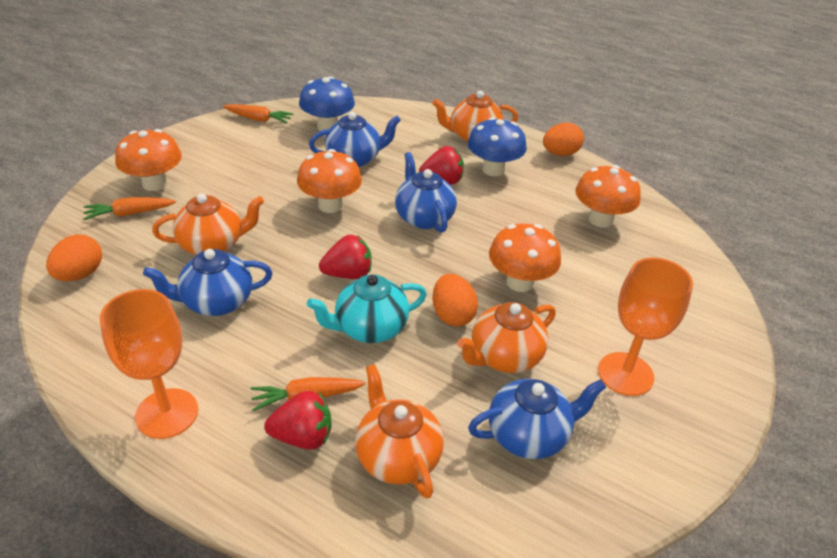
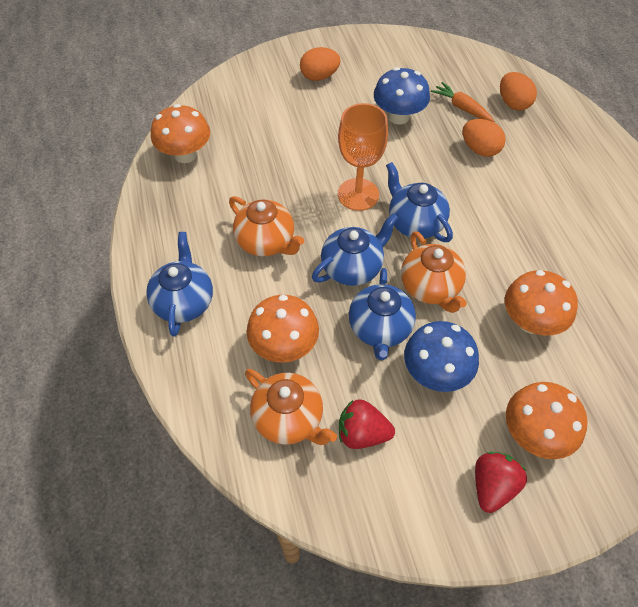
orange carrot: [83,197,176,220] [223,104,294,123] [250,377,366,411] = 3 -> [431,82,494,122] = 1
orange goblet: [100,289,198,439] [598,257,693,396] = 2 -> [338,103,388,211] = 1
orange teapot: [152,193,264,255] [355,364,444,499] [432,91,518,142] [457,302,556,373] = 4 -> [229,196,304,256] [245,369,337,445] [401,231,467,313] = 3
red strawberry: [264,391,332,450] [319,235,372,279] [419,146,464,184] = 3 -> [339,399,395,449] [475,452,527,513] = 2
turquoise teapot: [307,274,427,343] = 1 -> none = 0

